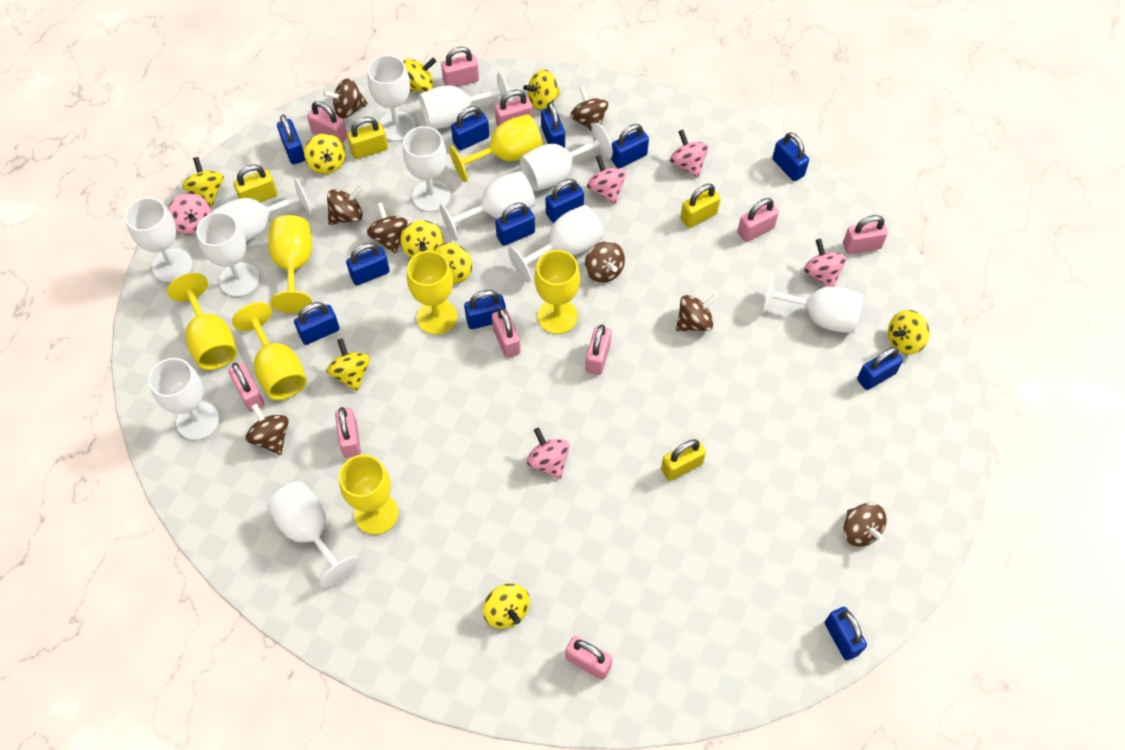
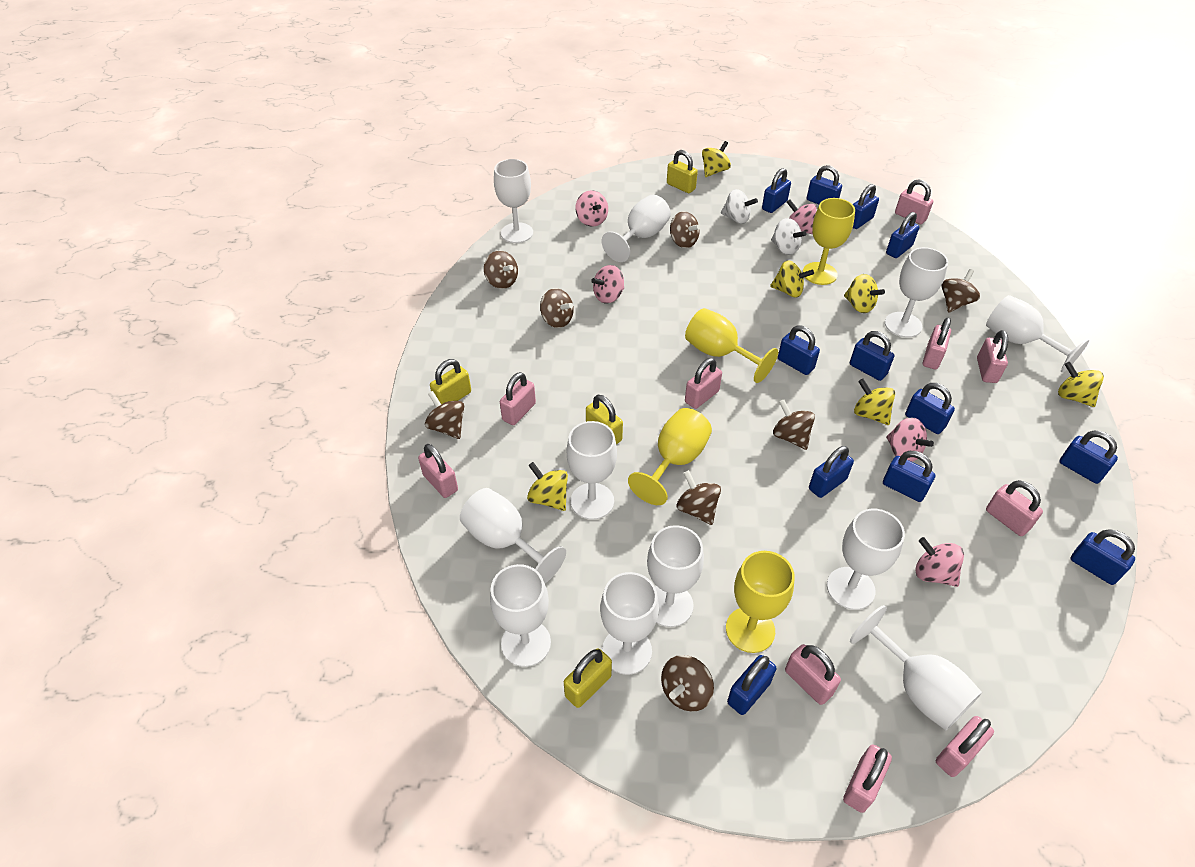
white goblet: [125,197,192,282] [148,358,219,440] [196,212,260,297] [212,178,312,241] [267,481,360,588] [367,55,416,141] [403,126,451,212] [419,72,510,129] [439,171,536,241] [508,205,604,283] [519,123,613,192] [762,274,864,333] = 12 -> [460,488,566,583] [490,564,551,667] [494,159,533,243] [567,421,617,520] [600,572,659,675] [602,195,671,262] [647,525,704,627] [827,509,905,610] [850,605,982,730] [885,247,948,338] [986,295,1089,373] = 11
white spinning top: none = 0 -> [721,189,758,224] [771,218,806,255] = 2
yellow goblet: [167,273,237,370] [232,302,307,400] [268,215,312,313] [339,454,398,535] [407,251,457,335] [449,114,543,182] [535,250,580,334] = 7 -> [628,408,712,505] [685,308,778,383] [726,551,795,653] [803,198,855,285] = 4
yellow spinning top: [182,157,224,208] [304,133,345,174] [326,338,370,392] [400,220,443,258] [403,58,436,92] [434,243,472,284] [483,583,530,629] [523,70,561,110] [888,310,930,355] = 9 -> [527,462,568,511] [702,141,731,177] [770,260,814,298] [844,274,885,313] [854,379,895,425] [1058,362,1104,407] = 6

